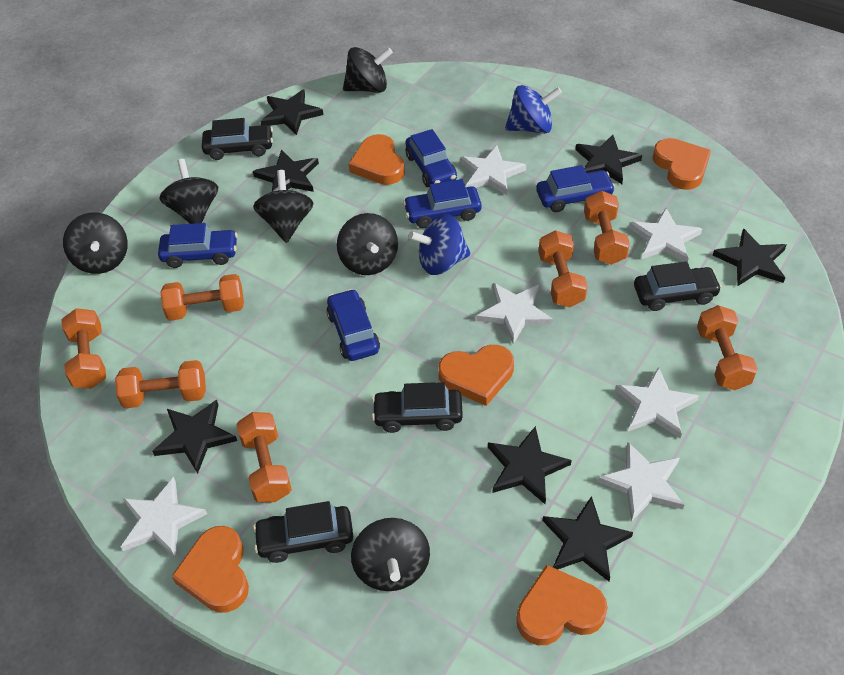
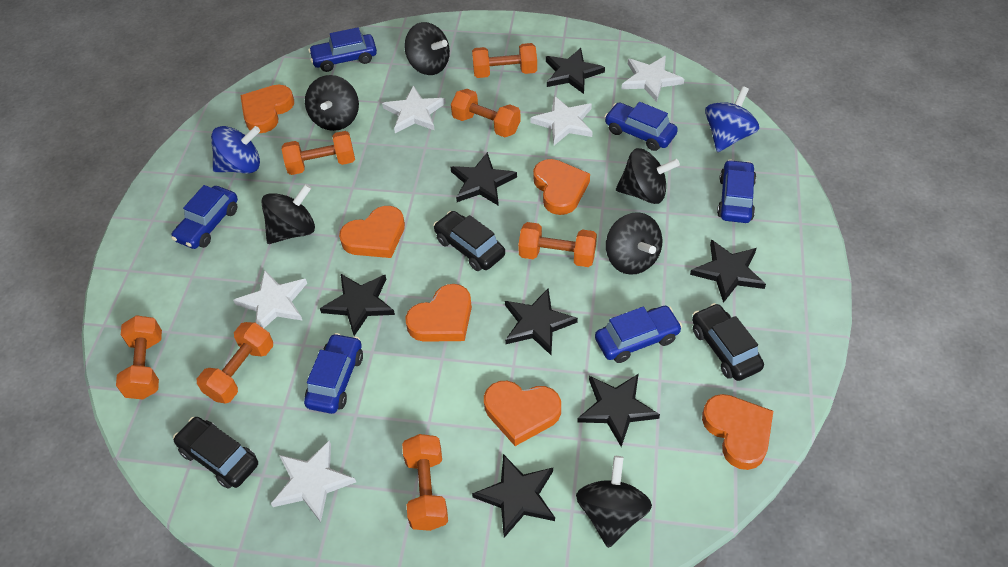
black car: [202,118,273,160] [253,501,353,563] [372,382,463,433] [634,261,722,311] = 4 -> [173,417,258,489] [433,211,505,271] [692,303,764,381] = 3
blue car: [158,223,238,268] [327,289,380,361] [403,179,482,228] [406,129,457,187] [536,165,615,212] = 5 -> [171,185,238,249] [304,333,363,414] [309,27,377,72] [595,306,682,363] [604,102,678,151] [717,160,756,223] = 6
orange heart: [171,526,249,613] [349,134,405,185] [438,345,514,406] [516,565,608,645] [653,138,711,190] = 5 -> [240,85,294,133] [339,206,405,258] [405,284,472,342] [484,381,561,446] [533,159,590,215] [702,394,773,470] = 6
white star: [121,477,207,558] [460,146,526,195] [476,283,553,344] [597,442,684,522] [615,367,699,438] [629,208,702,262] = 6 -> [233,270,307,328] [271,440,356,522] [382,85,446,133] [530,96,592,145] [622,56,684,102] = 5

